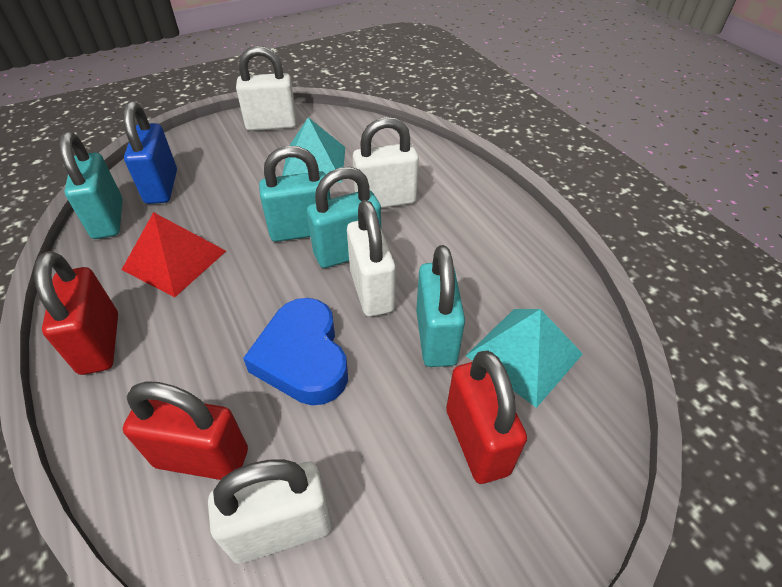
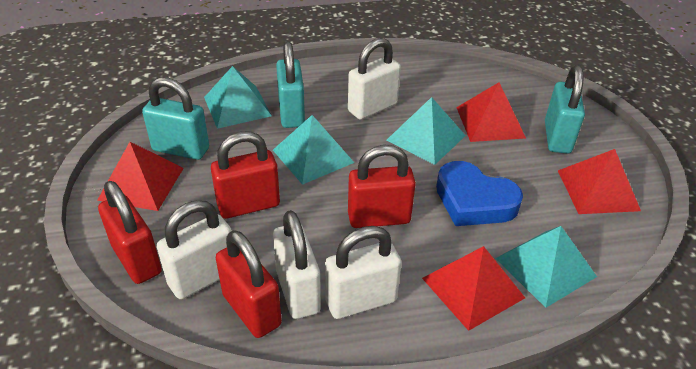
blue padlock: [123,101,177,204] = 1 -> none = 0
red padlock: [34,251,118,375] [123,381,248,480] [446,351,527,484] = 3 -> [98,181,162,284] [211,131,280,219] [216,230,282,338] [348,145,416,228] = 4
red pyramid: [121,212,226,297] = 1 -> [97,142,184,211] [422,246,525,331] [456,82,526,142] [558,149,641,214] = 4
turquoise padlock: [59,131,123,239] [259,146,331,242] [307,167,381,268] [416,245,465,367] = 4 -> [142,77,209,160] [276,41,305,128] [545,65,585,154] = 3
turquoise pyramid: [282,117,345,182] [466,309,583,408] = 2 -> [204,66,272,129] [273,115,354,185] [386,97,466,165] [495,226,597,308] = 4

